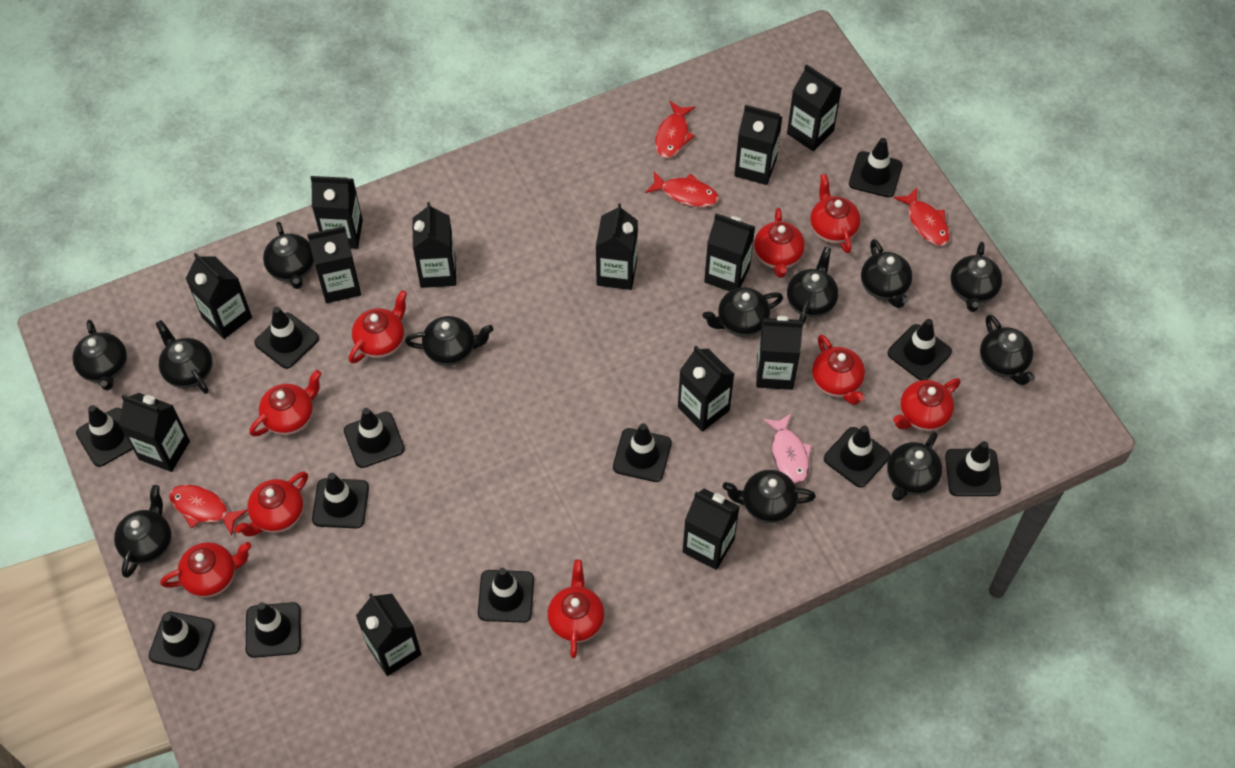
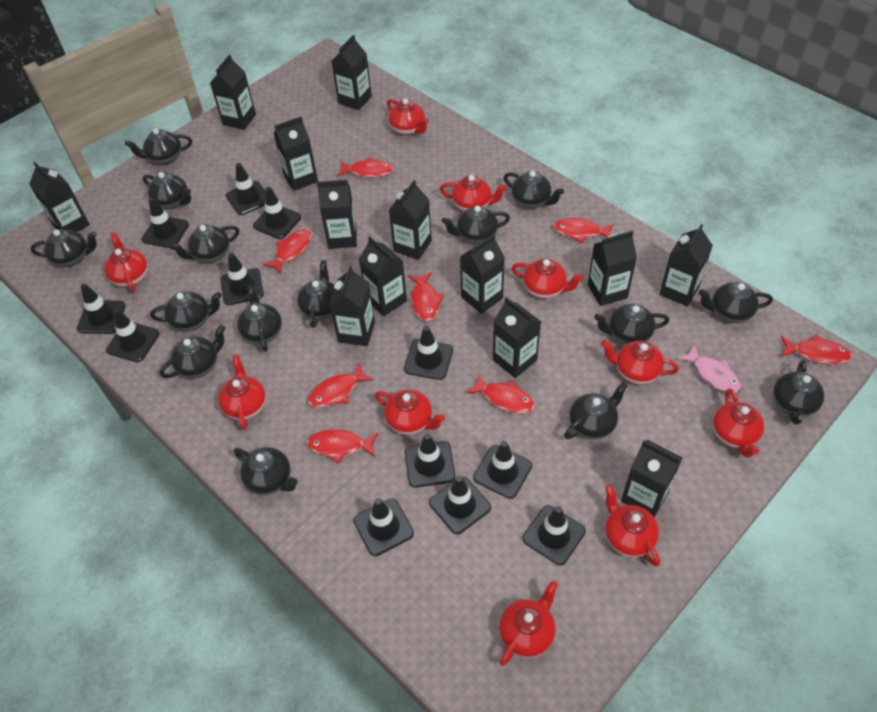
black teapot: [73,320,127,391] [114,485,172,578] [156,320,213,394] [263,222,314,289] [405,316,493,366] [702,287,783,337] [723,470,816,523] [787,247,839,325] [861,239,913,308] [887,432,942,501] [950,242,1002,312] [980,315,1035,385] = 12 -> [31,229,97,267] [125,128,192,165] [143,172,191,209] [150,291,222,332] [160,325,225,379] [170,225,239,263] [234,447,298,495] [237,284,282,352] [297,260,334,328] [442,206,510,244] [503,171,564,209] [564,382,628,440] [594,304,669,345] [699,282,773,323] [773,360,824,425] = 15
red fish: [169,485,248,536] [645,171,719,207] [655,101,696,158] [894,187,950,246] = 4 -> [263,229,312,274] [307,429,378,463] [308,363,374,408] [337,157,394,178] [408,272,444,321] [466,374,535,414] [553,218,614,243] [781,335,852,365] = 8
red teapot: [160,542,251,598] [234,472,308,537] [249,370,322,437] [349,290,407,364] [547,560,605,658] [754,208,805,278] [810,174,860,253] [812,334,865,405] [893,378,961,431] = 9 -> [104,232,148,292] [218,355,266,430] [375,389,445,435] [387,99,429,135] [440,175,507,211] [499,581,558,666] [512,258,584,298] [601,340,679,384] [605,485,660,567] [713,388,764,458] = 10

